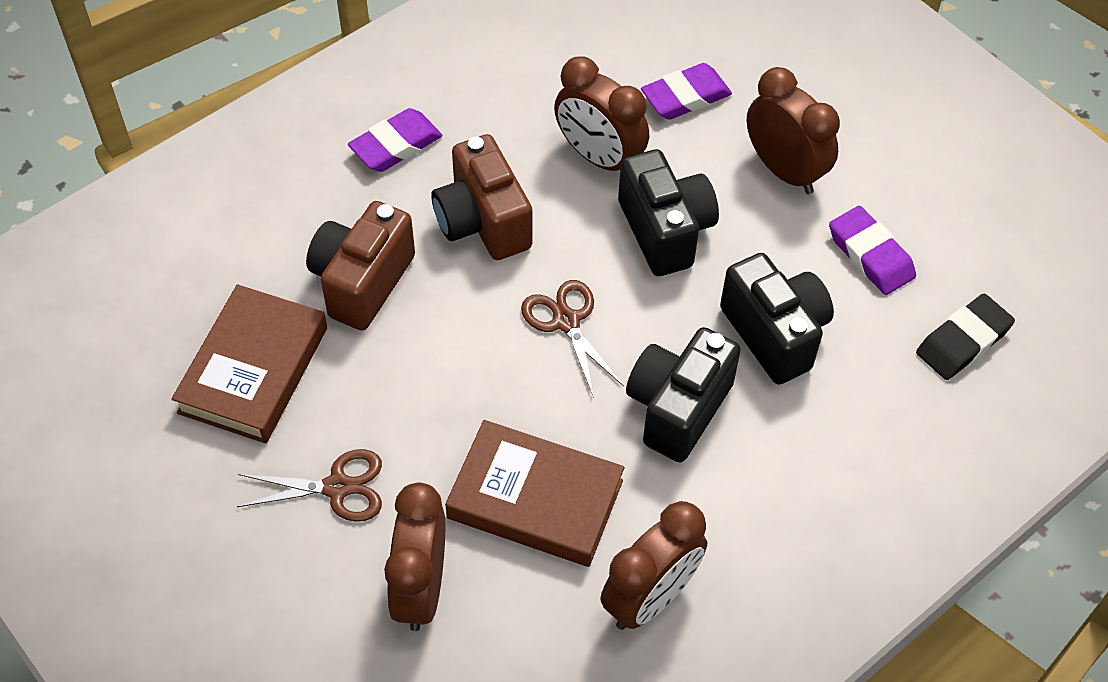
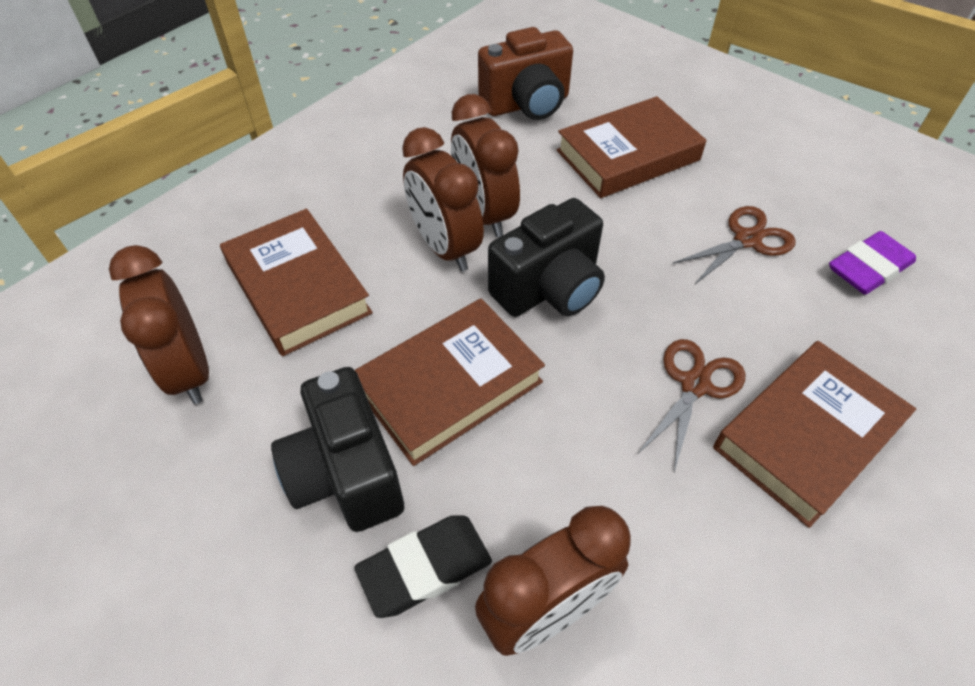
black camera: [618,149,719,276] [626,327,741,462] [720,253,834,385] = 3 -> [271,367,404,532] [488,198,605,317] = 2
brown book: [171,284,327,443] [445,420,625,567] = 2 -> [220,209,373,356] [355,298,545,466] [556,96,707,198] [713,341,916,528] = 4
brown camera: [306,201,415,331] [431,134,532,260] = 2 -> [478,27,573,120] = 1
purple eraser: [348,108,442,172] [641,63,732,120] [829,206,916,295] = 3 -> [829,231,916,294] = 1

